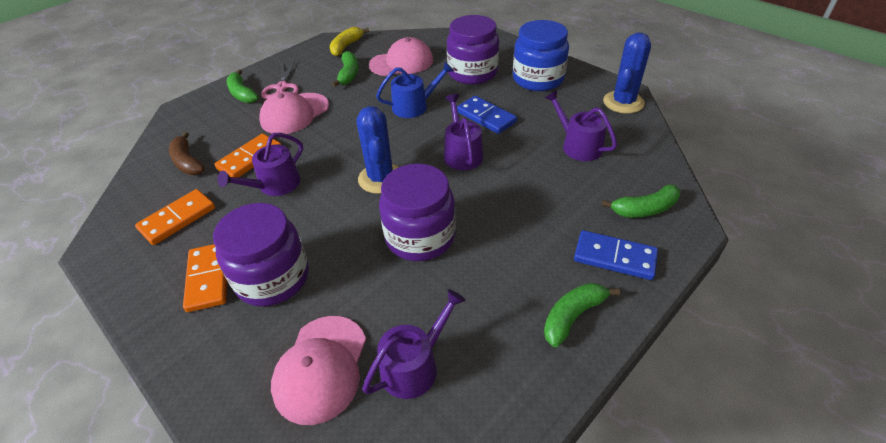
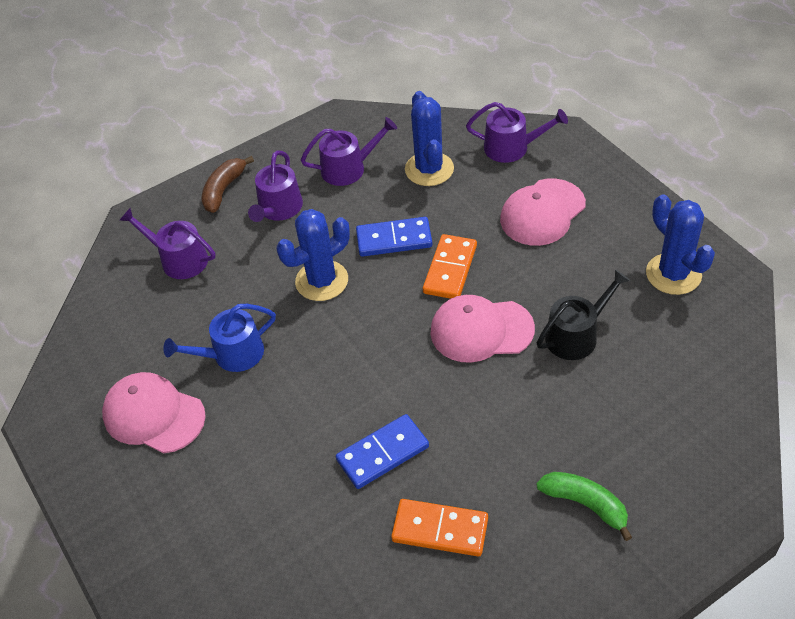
black watering can: none = 0 -> [536,269,630,360] = 1
blue cactus: [356,106,398,194] [603,33,651,114] = 2 -> [277,209,350,301] [405,91,454,186] [646,194,715,295] = 3
blue jar: [513,20,569,91] = 1 -> none = 0
green banana: [227,70,259,103] [332,51,359,87] [544,283,620,347] [601,184,680,217] = 4 -> [536,472,632,541] = 1
orange domino: [135,189,215,245] [183,244,227,312] [214,133,281,178] = 3 -> [391,499,488,556] [423,234,477,299] = 2
pink scissors: [261,61,299,99] = 1 -> none = 0
purple jar: [213,203,309,306] [379,164,456,261] [447,15,499,84] = 3 -> none = 0
yellow banana: [329,27,369,56] = 1 -> none = 0

